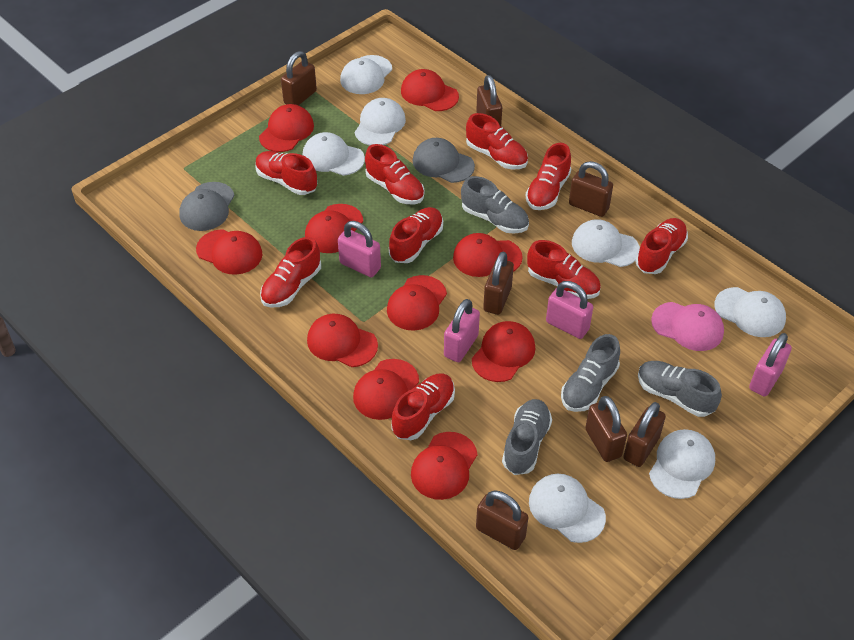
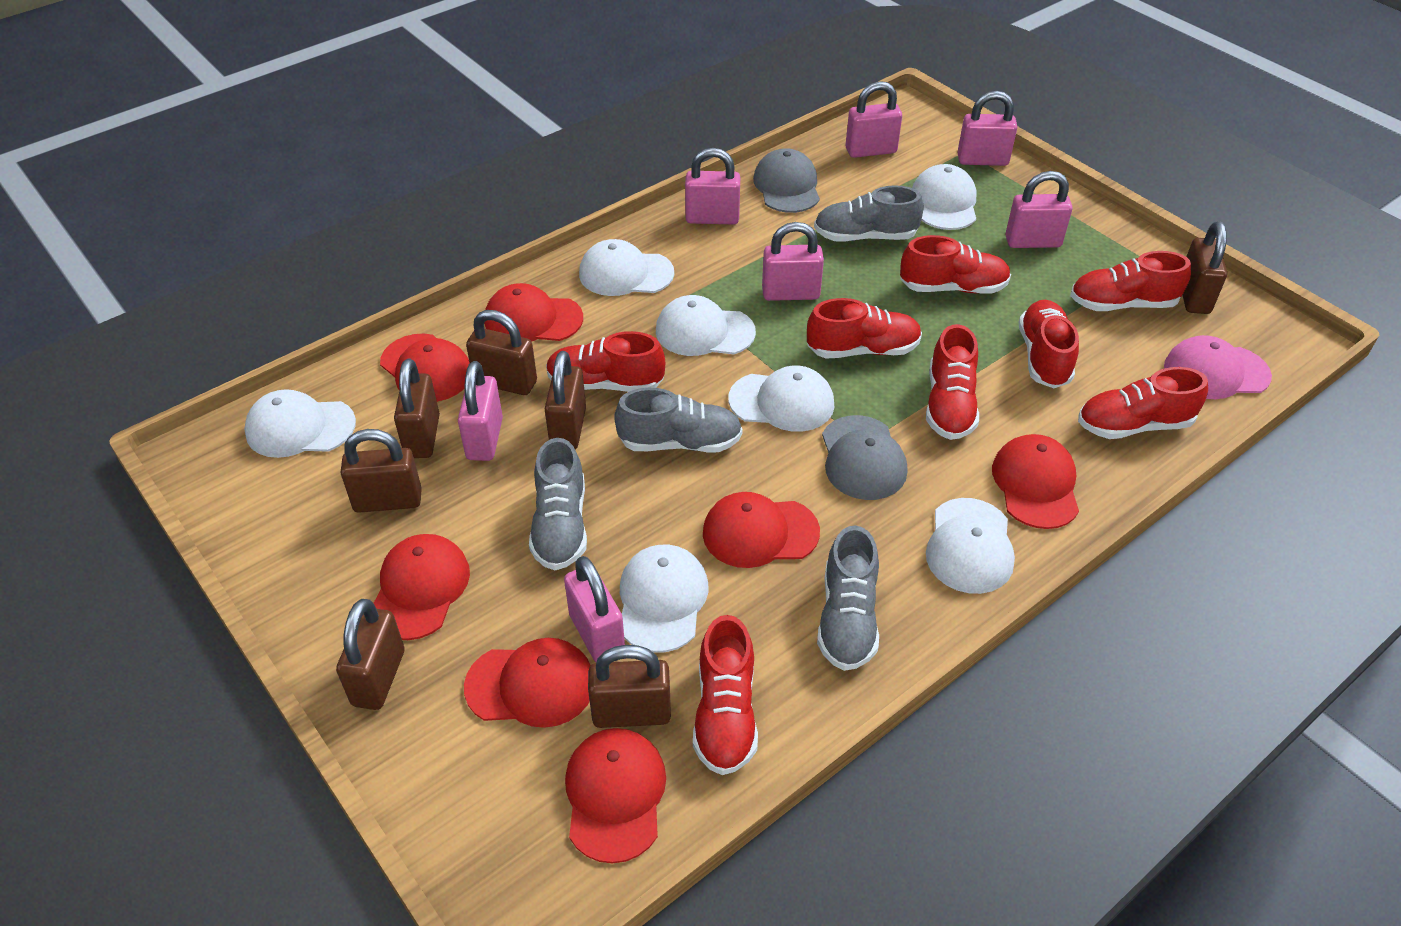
pink padlock: [338,221,381,277] [444,299,480,362] [546,281,593,339] [749,333,792,397] = 4 -> [458,361,503,461] [564,556,625,662] [685,148,740,224] [762,222,824,301] [845,81,902,158] [958,91,1017,166] [1006,171,1072,248] = 7
red cap: [196,229,262,275] [259,104,314,152] [305,204,363,253] [307,314,378,367] [353,359,419,420] [387,275,447,331] [401,69,459,111] [411,432,478,500] [453,233,523,277] [472,321,535,382] = 10 -> [373,534,470,640] [380,334,470,402] [464,638,590,728] [484,283,583,342] [565,728,666,863] [703,492,820,568] [992,434,1079,529] = 7
red shoe: [255,151,317,195] [260,237,321,308] [365,144,424,204] [389,207,443,263] [391,373,455,440] [466,113,528,169] [525,143,571,210] [527,240,601,299] [635,218,688,274] = 9 -> [546,331,665,392] [693,615,758,775] [807,298,922,359] [900,235,1011,294] [926,324,979,440] [1019,300,1079,388] [1070,251,1191,311] [1078,367,1208,439] = 8

